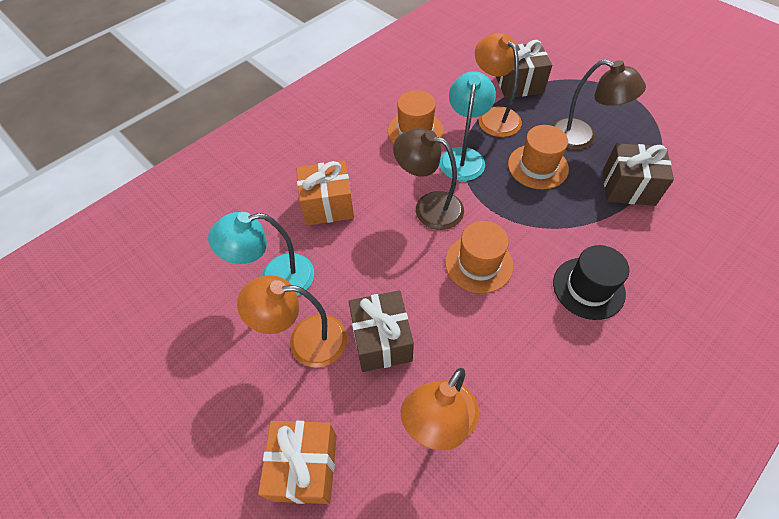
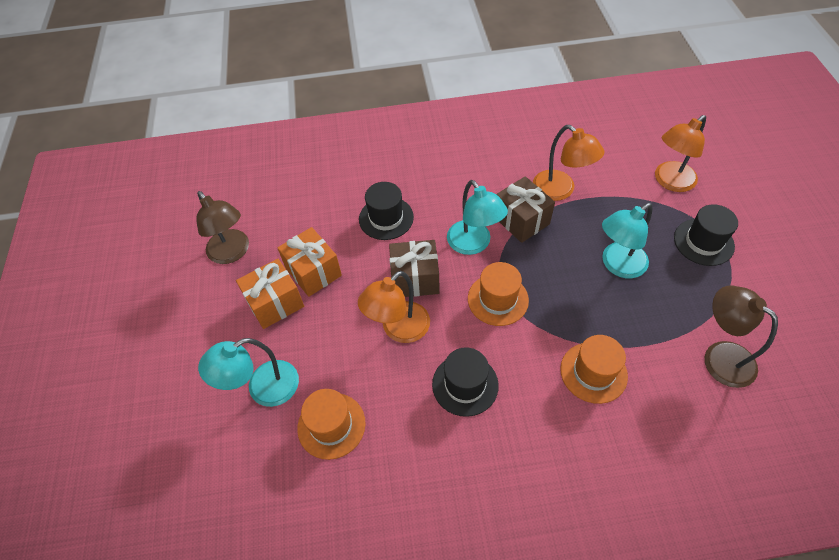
black hat: [553,245,629,320] = 1 -> [359,182,414,240] [432,347,499,417] [674,204,738,266] = 3
brown gift: [349,290,414,372] [496,40,552,98] [603,143,674,206] = 3 -> [389,240,440,297] [497,176,555,243] = 2
turquoise lamp: [208,212,314,296] [440,71,496,181] = 2 -> [198,338,299,407] [447,180,508,255] [602,203,653,278] = 3

